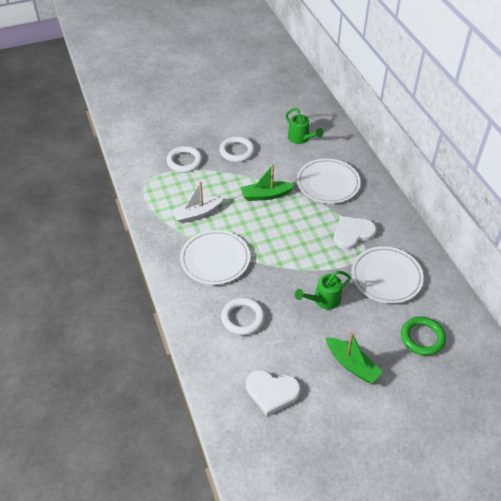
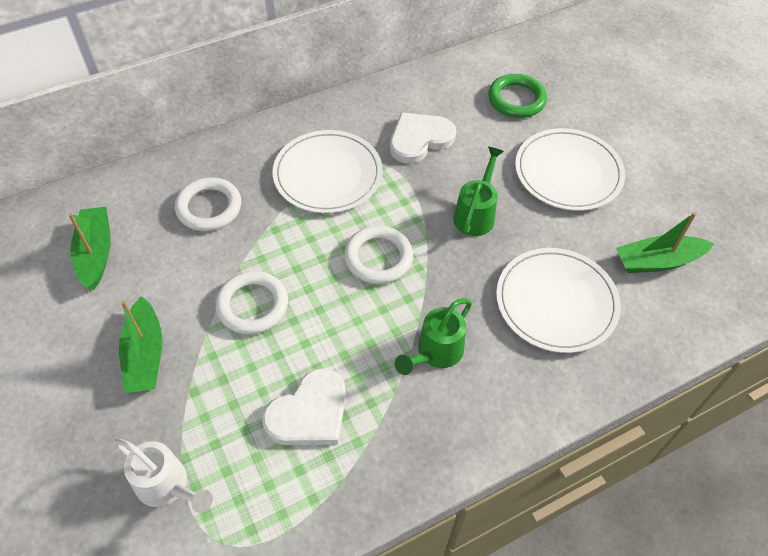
green boat: [241,164,295,201] [326,333,383,383] = 2 -> [68,207,111,290] [119,296,162,393] [616,212,714,273] = 3
white boat: [171,181,224,223] = 1 -> none = 0
white watering can: none = 0 -> [113,439,213,513] = 1

